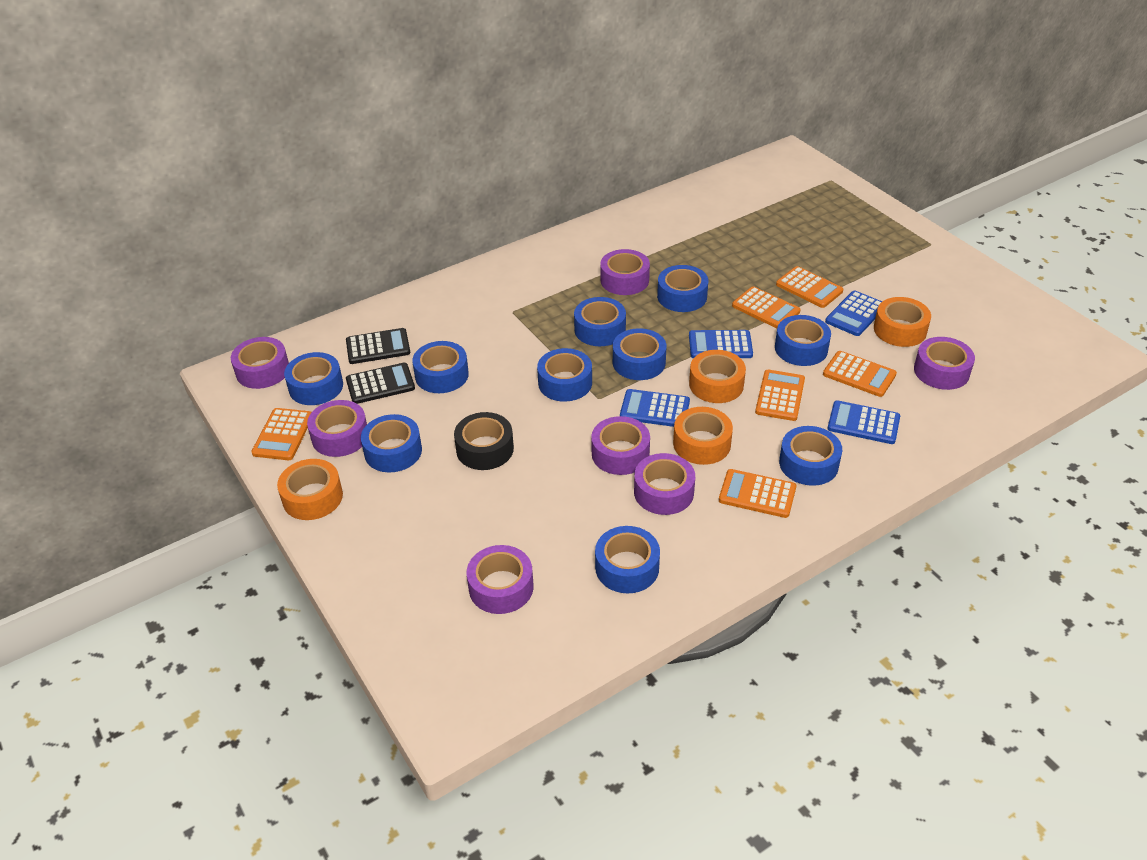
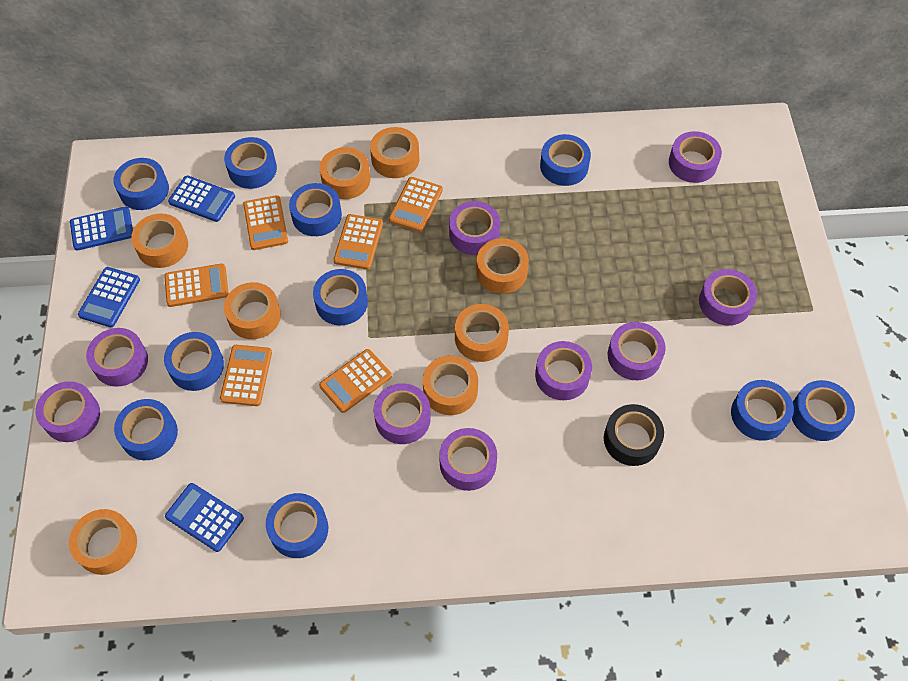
black calculator: [346,328,410,364] [346,363,415,404] = 2 -> none = 0
orange tape: [277,459,343,520] [673,407,733,465] [689,350,746,403] [874,297,931,347] = 4 -> [69,509,137,575] [131,213,188,268] [224,282,281,339] [319,147,370,199] [370,127,419,178] [423,355,478,415] [455,304,509,362] [476,238,529,294] = 8
purple tape: [231,337,289,389] [307,400,367,457] [467,545,534,614] [591,416,650,475] [600,249,650,295] [634,453,695,515] [914,337,975,390] = 7 -> [35,381,100,442] [86,328,148,387] [374,383,431,444] [439,428,497,491] [449,201,500,255] [535,341,592,400] [608,322,666,380] [669,131,722,183] [699,269,757,326] = 9

